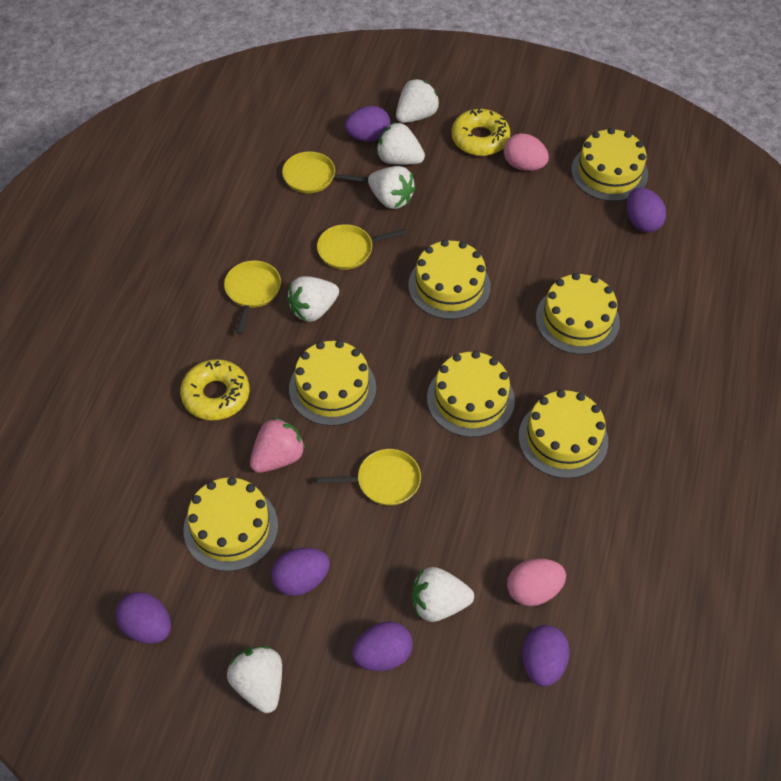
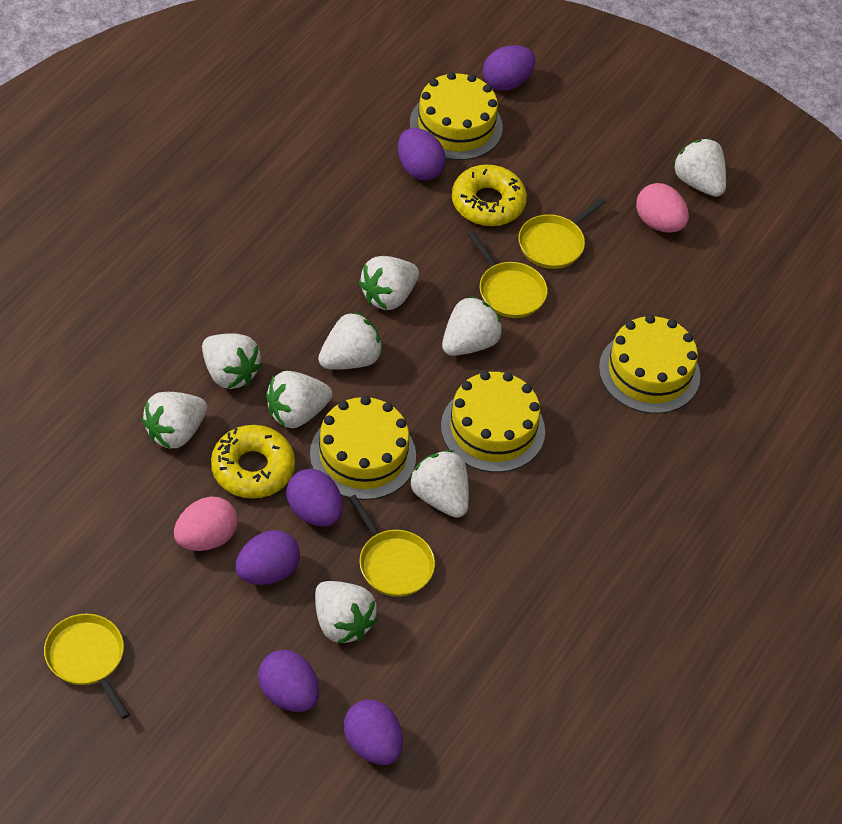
pink strawberry: [250,417,305,473] = 1 -> none = 0
white strawberry: [227,646,282,713] [287,276,339,322] [368,166,416,209] [377,122,425,165] [396,78,440,123] [412,567,474,622] = 6 -> [142,392,207,449] [202,333,262,389] [266,371,332,428] [315,581,377,644] [318,311,383,369] [359,256,419,310] [409,450,469,518] [442,296,503,356] [673,139,726,197] = 9
yellow cake: [183,477,278,571] [289,340,376,426] [408,239,491,319] [427,351,515,437] [519,390,608,479] [536,273,620,355] [571,128,648,201] = 7 -> [310,396,416,500] [410,72,503,160] [441,371,545,472] [599,315,700,414] = 4

